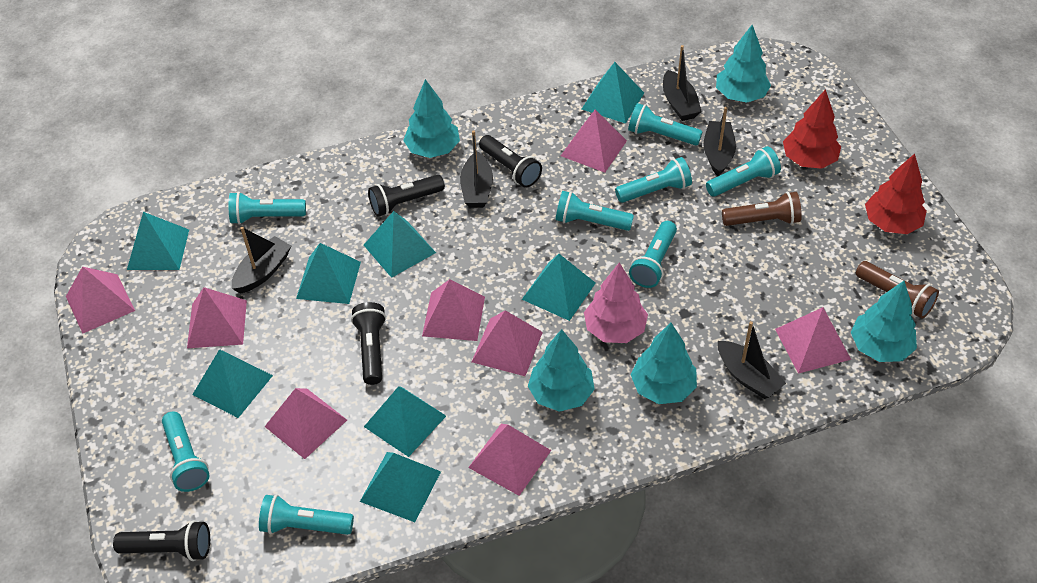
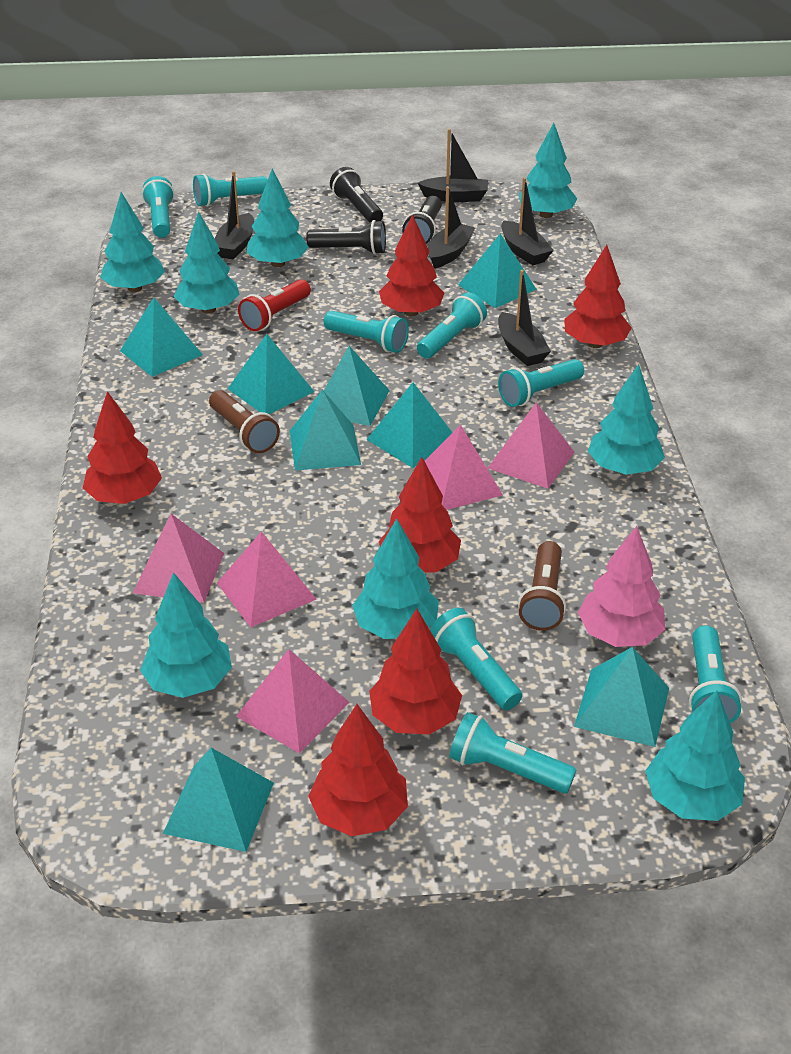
black flashlight: [113,520,210,561] [351,302,386,385] [368,175,445,217] [479,135,542,188] = 4 -> [306,220,386,255] [330,167,383,223] [402,196,442,244] = 3
pink pyramid: [66,266,135,334] [187,287,247,348] [264,388,347,459] [422,279,485,341] [468,424,551,496] [472,310,543,376] [561,109,627,173] [775,307,851,374] = 8 -> [133,514,224,603] [217,531,317,627] [236,649,350,754] [425,425,503,510] [488,402,575,489] = 5
red flashlight: none = 0 -> [238,279,311,331] = 1
red tree: [783,89,841,169] [865,154,927,234] = 2 -> [83,391,162,504] [308,704,408,836] [369,609,462,735] [379,214,444,316] [379,457,461,573] [564,245,632,348] = 6
turquoise tree: [403,79,460,158] [528,329,595,412] [631,323,697,404] [716,25,771,103] [851,281,917,362] = 5 -> [100,192,165,292] [140,572,232,698] [174,211,240,314] [247,169,309,267] [352,518,439,639] [519,123,577,218] [588,364,665,475] [645,690,745,821] = 8

